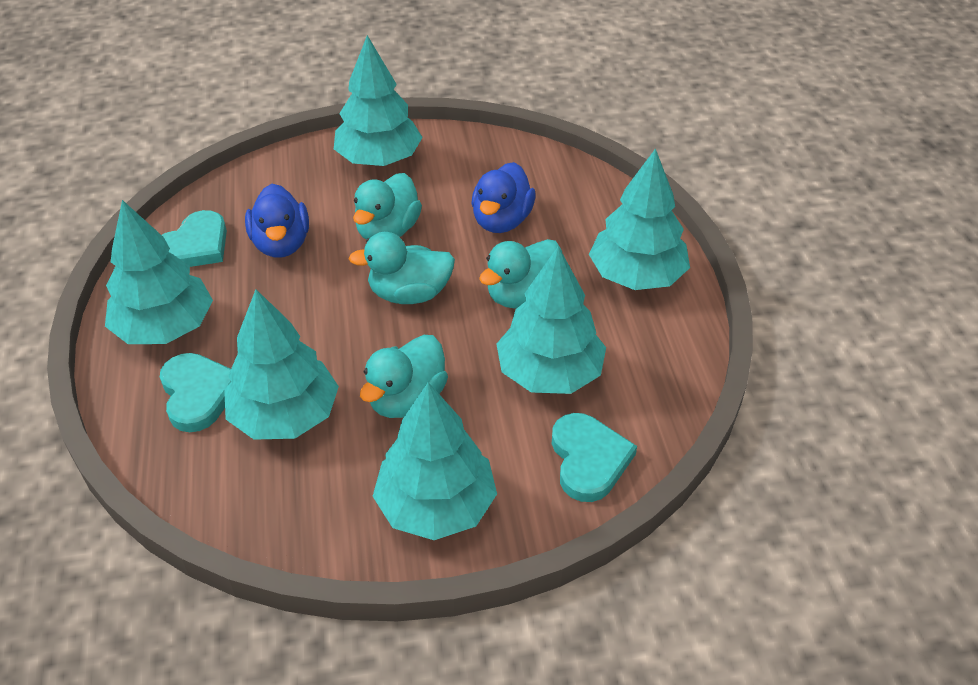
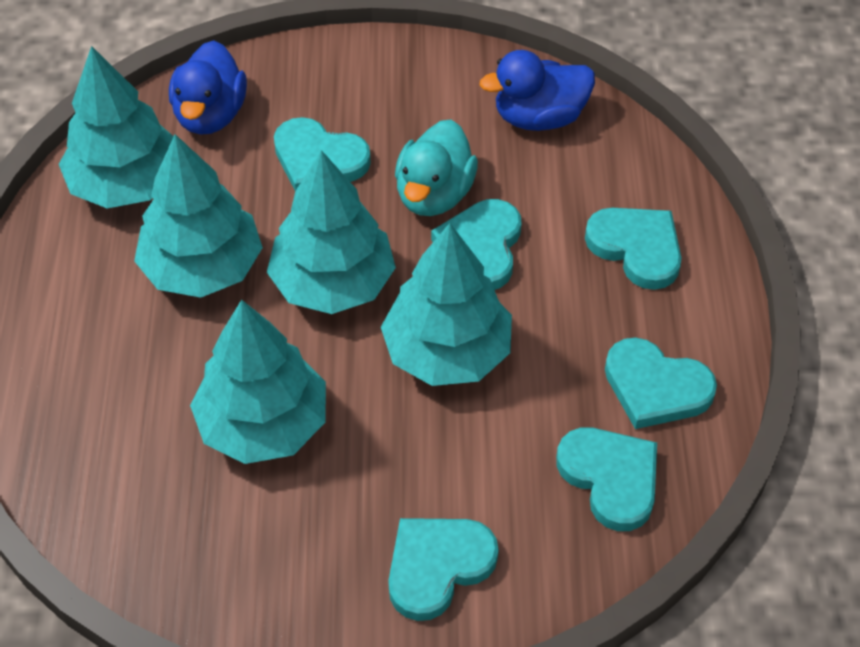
turquoise duck: [349,232,455,304] [353,173,422,240] [360,335,448,418] [479,239,562,309] = 4 -> [395,119,478,216] = 1
turquoise heart: [160,353,231,432] [162,210,227,267] [552,413,637,502] = 3 -> [274,117,371,191] [388,518,499,621] [431,199,522,290] [556,427,657,531] [585,208,682,290] [605,337,717,429] = 6
turquoise tree: [105,200,213,344] [224,289,339,440] [334,35,423,166] [373,382,497,540] [496,246,606,394] [589,148,690,290] = 6 -> [59,46,174,208] [134,134,263,298] [190,300,326,464] [267,150,396,314] [381,223,512,386] = 5

